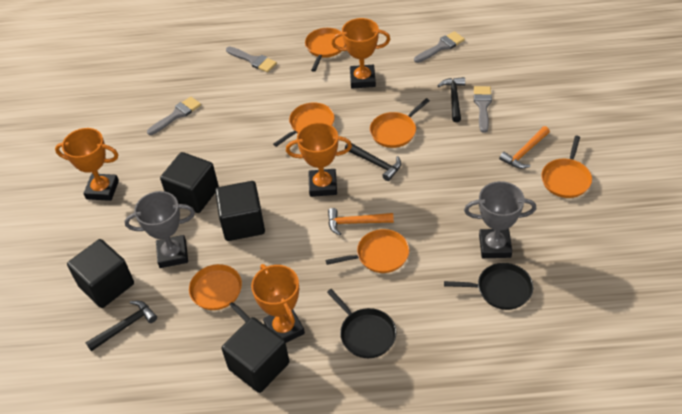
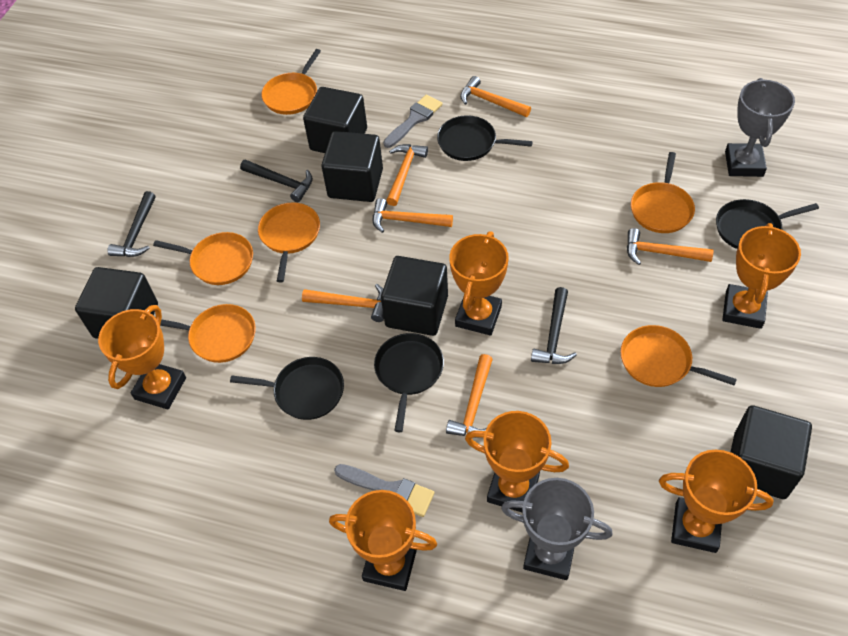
black cube: [67,239,134,308] [160,152,219,213] [215,181,265,241] [222,317,289,393] = 4 -> [75,267,158,339] [303,87,367,153] [321,131,383,202] [381,256,448,336] [731,405,812,499] = 5
black pan: [327,289,397,358] [444,263,533,310] = 2 -> [230,357,344,420] [374,333,444,432] [437,115,533,161] [716,199,819,249] = 4
grey brush: [147,96,201,135] [226,46,277,72] [414,31,465,63] [474,86,492,133] = 4 -> [334,464,435,517] [383,95,443,148] = 2
orange hammer: [328,208,394,235] [499,126,550,169] = 2 -> [302,284,384,322] [373,198,453,233] [386,144,428,206] [446,354,493,438] [460,76,531,117] [627,228,713,265] = 6
orange trophy: [55,128,119,201] [251,264,305,343] [286,122,352,197] [331,18,390,89] = 4 -> [98,305,186,410] [329,490,437,591] [449,231,509,336] [465,411,569,513] [659,450,774,553] [722,223,801,329] = 6

